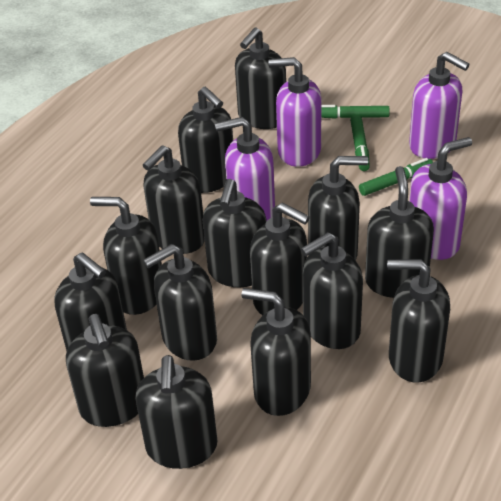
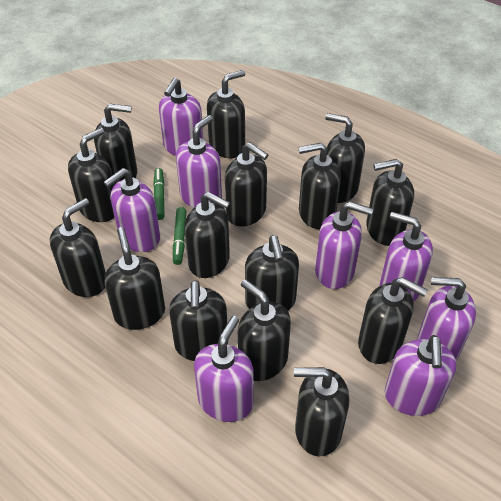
green marker: [321,105,390,119] [350,115,370,171] [359,158,433,196] = 3 -> [153,168,164,220] [173,207,186,265] = 2
purple soap dispenser: [215,117,275,220] [268,57,322,167] [409,52,470,159] [409,137,472,260] = 4 -> [104,168,160,252] [159,78,203,156] [176,115,222,208] [194,316,254,422] [315,201,373,289] [380,212,433,302] [384,335,456,416] [417,277,476,361] = 8

